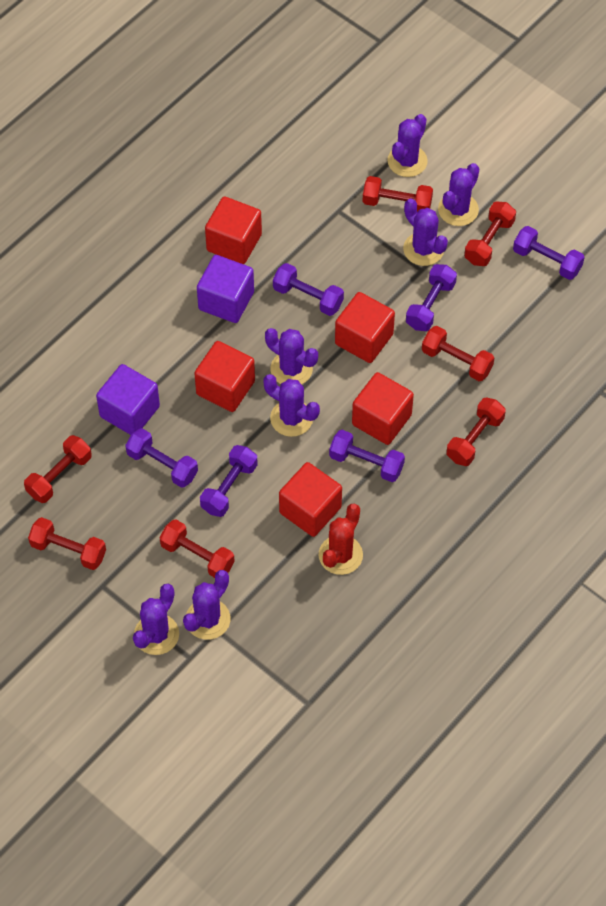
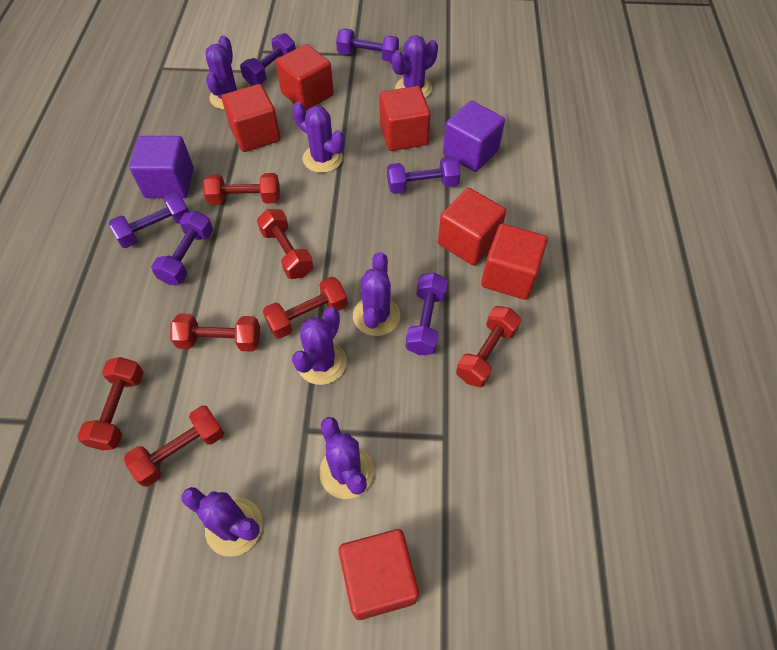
red cactus: [318,503,363,575] = 1 -> none = 0
red cube: [194,341,255,412] [205,196,262,264] [279,462,342,537] [335,292,395,363] [352,372,414,445] = 5 -> [222,84,281,152] [276,44,334,110] [339,529,419,620] [379,86,431,151] [438,188,506,266] [481,224,548,300] = 6

